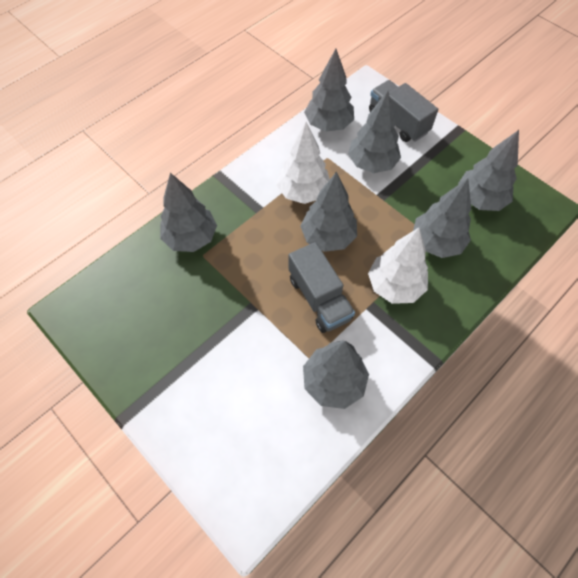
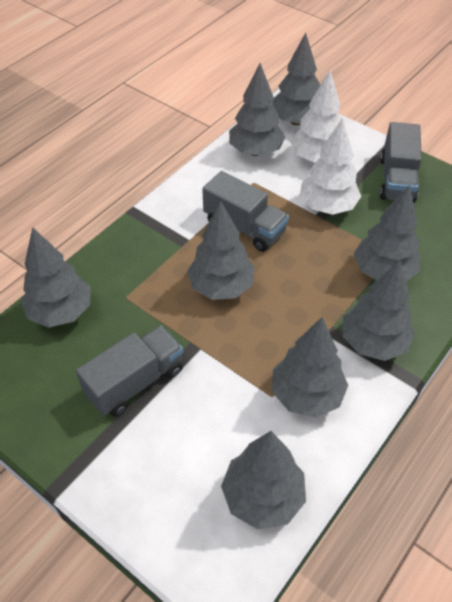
grey tree: [160,173,217,252] [300,172,357,252] [303,341,369,409] [304,49,354,132] [348,91,401,173] [413,178,471,258] [458,130,519,211] = 7 -> [21,227,90,327] [187,201,255,300] [221,431,306,529] [229,63,285,156] [272,33,320,125] [272,317,348,418] [343,260,415,361] [354,185,420,282] = 8
grey truck: [289,242,355,333] [369,80,438,142] = 2 -> [76,326,183,417] [202,171,289,252] [380,122,422,203] = 3

